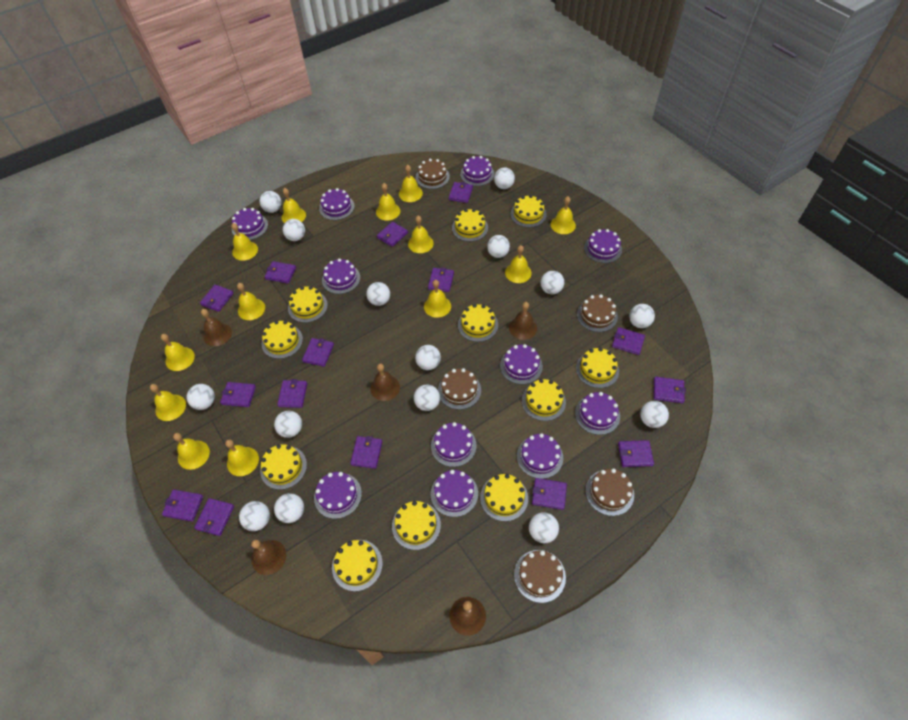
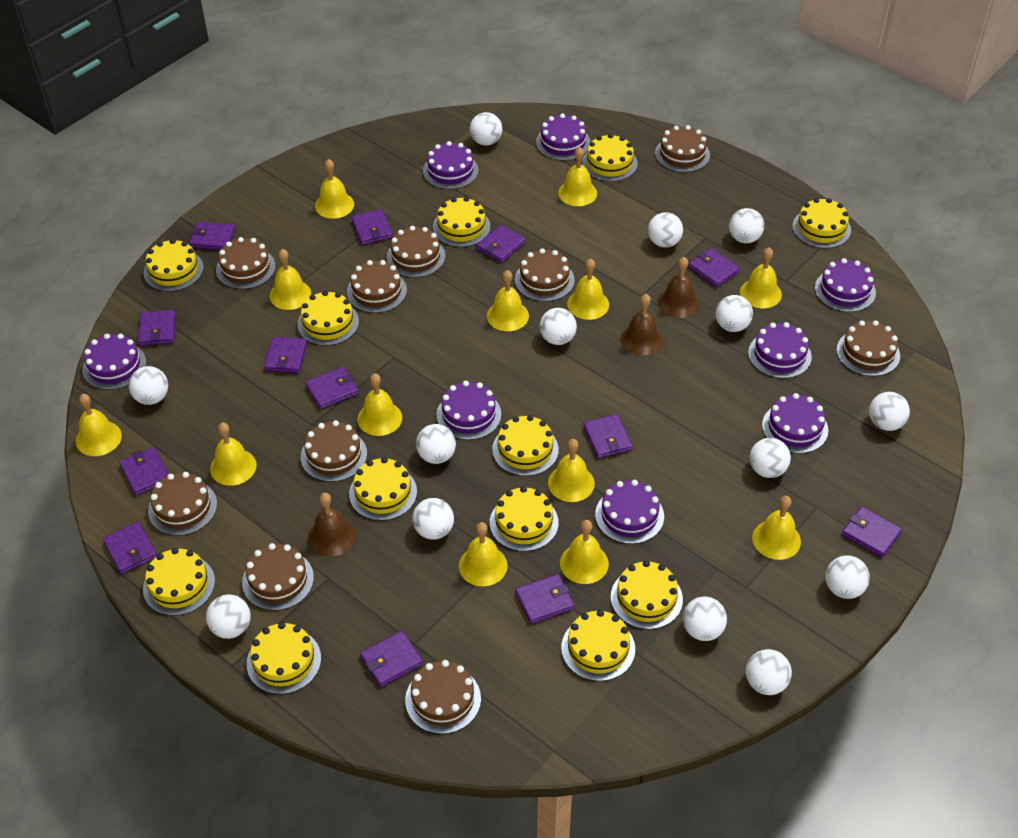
brown bell: [201,309,232,346] [251,540,286,575] [370,363,400,401] [449,597,486,636] [509,302,537,340] = 5 -> [308,493,356,557] [620,294,663,355] [658,257,700,318] = 3
brown cake: [416,158,450,189] [438,368,481,410] [514,550,566,603] [577,294,618,332] [586,469,634,516] = 5 -> [148,472,217,536] [216,237,276,289] [242,543,314,611] [301,420,367,482] [347,260,407,313] [387,226,445,278] [405,660,481,734] [515,248,575,302] [655,125,710,172] [837,320,900,376] = 10
purple cake: [232,208,268,240] [314,472,362,519] [319,188,355,220] [322,258,360,294] [431,422,477,467] [431,470,478,517] [460,156,494,186] [500,344,543,384] [517,433,563,479] [575,392,620,435] [584,229,622,263] = 11 -> [82,334,146,390] [423,141,479,189] [437,381,501,440] [536,114,590,161] [595,480,664,544] [748,322,812,378] [762,393,828,454] [815,258,876,312] = 8
purple wallet: [162,489,203,522] [194,498,234,536] [200,285,234,312] [220,382,256,407] [264,261,296,283] [277,379,307,408] [302,338,334,367] [350,436,382,469] [377,222,408,247] [428,267,454,292] [449,182,473,203] [532,478,567,510] [612,327,645,355] [618,440,654,467] [654,377,686,403] = 15 -> [103,521,157,574] [119,447,169,495] [138,310,176,346] [189,221,236,250] [264,337,307,373] [305,367,359,409] [351,209,393,245] [360,631,423,687] [476,225,526,263] [515,574,574,624] [583,414,633,458] [688,248,740,287] [842,506,902,557] = 13
white ball: [187,384,215,410] [239,501,270,531] [259,191,282,213] [274,411,302,438] [274,493,304,523] [283,219,305,241] [366,282,390,306] [414,385,440,411] [415,345,441,370] [487,235,510,258] [494,167,515,189] [529,512,559,543] [541,271,564,294] [629,304,655,328] [640,401,669,428] = 15 -> [129,366,168,405] [206,594,251,639] [412,498,454,540] [416,424,456,464] [470,112,502,146] [540,308,577,345] [648,212,683,248] [683,597,727,641] [716,295,753,332] [729,208,764,243] [746,649,792,695] [750,438,791,478] [826,556,870,599] [869,392,910,431] = 14
yellow cake: [260,444,307,490] [262,320,303,359] [288,286,328,323] [332,540,383,591] [392,501,441,550] [452,209,488,242] [458,304,498,342] [480,474,528,521] [511,195,547,227] [522,379,566,421] [576,347,619,388] = 11 -> [143,239,203,292] [143,548,215,616] [247,622,321,694] [297,291,359,346] [349,457,417,521] [433,197,490,247] [490,486,559,551] [492,415,559,476] [561,610,635,681] [582,134,638,182] [611,560,683,629] [793,198,851,248] = 12

